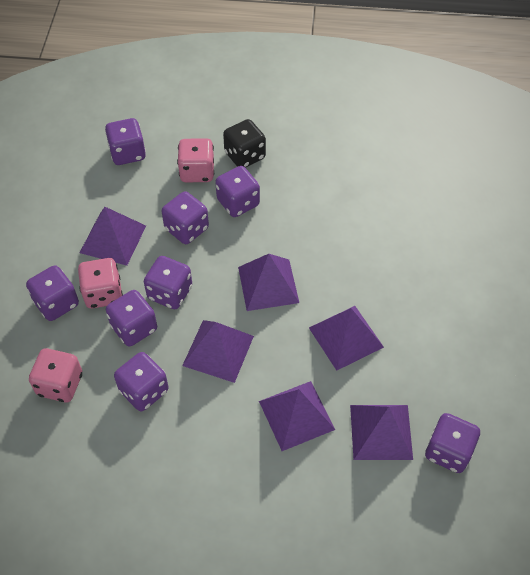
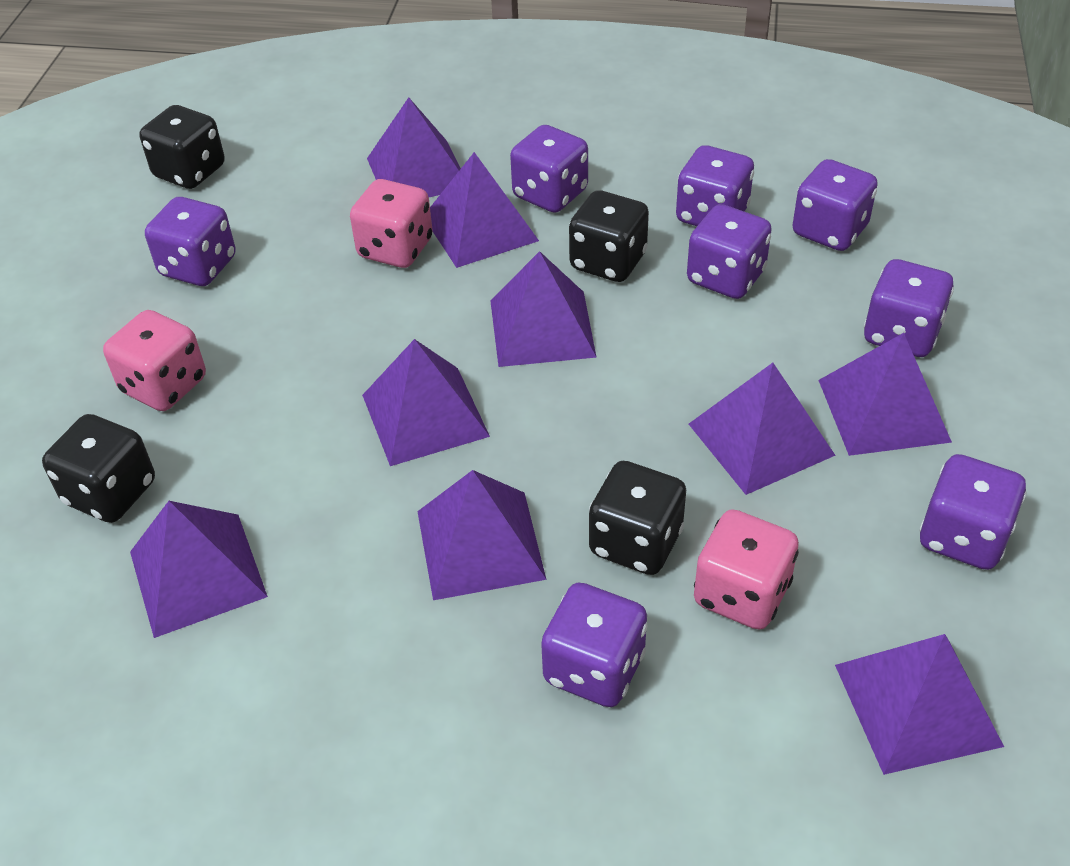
black dice: [223,119,266,168] = 1 -> [42,414,155,523] [139,105,225,189] [569,190,649,282] [589,461,686,575] = 4
purple pyramid: [80,207,146,266] [182,320,254,383] [238,254,299,311] [259,381,335,451] [309,306,384,371] [350,405,413,460] = 6 -> [130,501,268,638] [362,339,490,466] [367,97,461,197] [417,470,546,600] [430,152,539,268] [490,251,597,367] [689,363,836,495] [818,333,952,456] [835,634,1004,775] = 9

